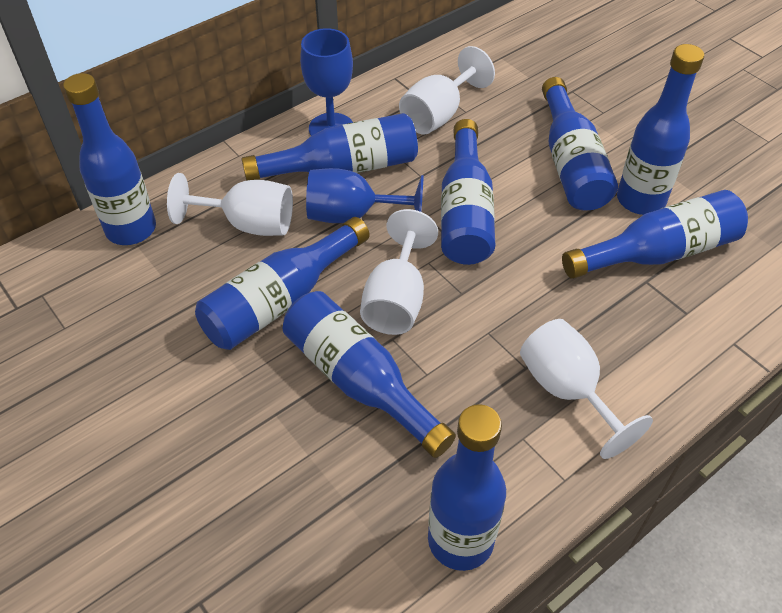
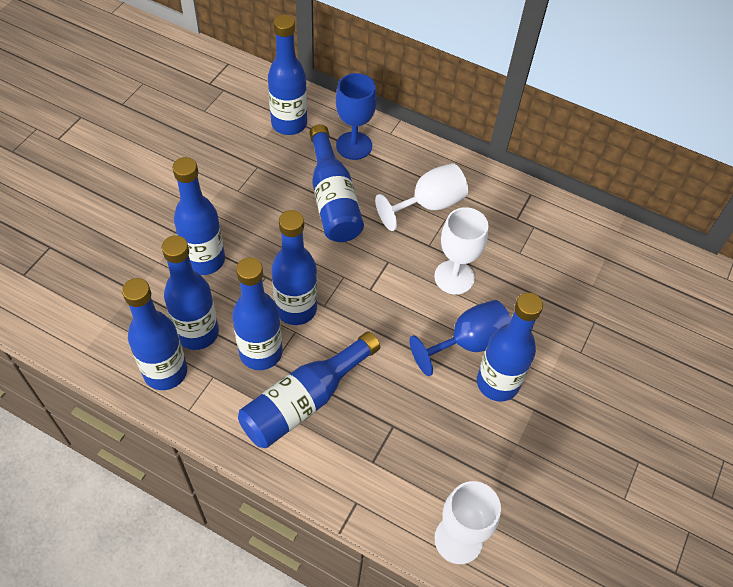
white goblet: [167,173,293,236] [360,209,438,335] [399,46,495,135] [520,319,653,459] = 4 -> [375,163,468,231] [434,207,489,295] [435,481,501,564] = 3

